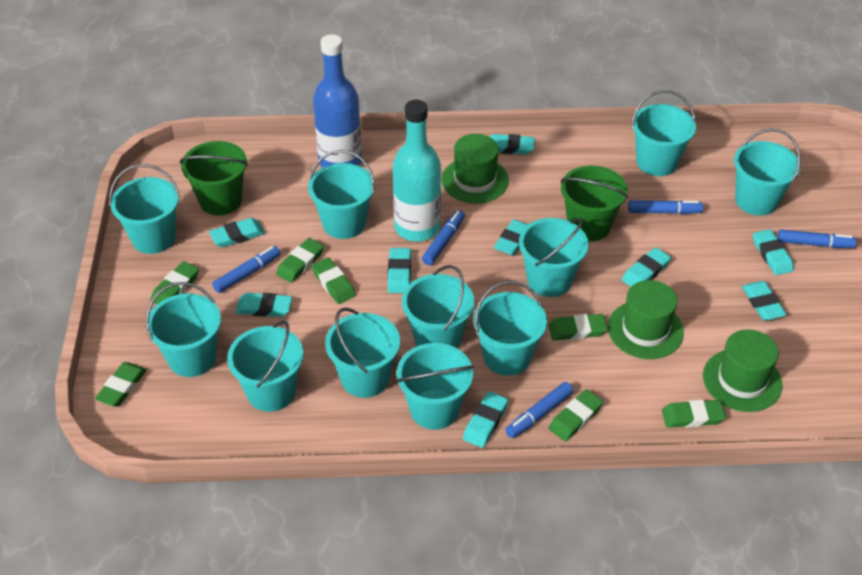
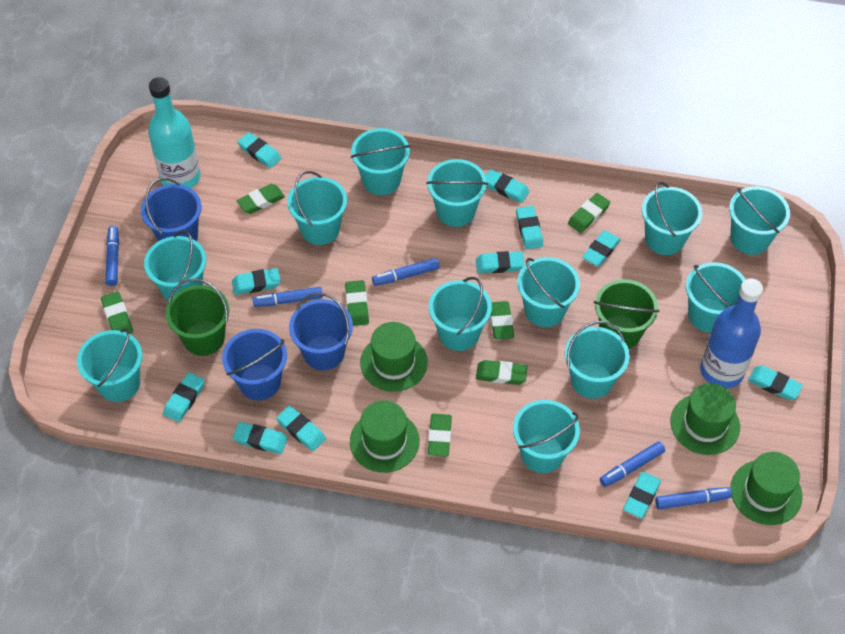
blue bucket: none = 0 -> [141,178,202,241] [222,329,287,401] [289,293,353,370] = 3
green hat: [442,134,509,203] [608,280,684,359] [703,329,783,412] = 3 -> [350,401,420,473] [360,322,428,392] [671,383,740,455] [730,452,803,525] = 4
turquoise bucket: [109,164,180,254] [146,282,221,377] [227,320,303,412] [308,150,375,239] [325,308,400,398] [396,343,474,430] [402,265,475,348] [473,280,547,376] [519,218,588,297] [632,90,696,176] [734,128,801,216] = 11 -> [77,329,142,402] [144,230,206,301] [287,171,347,245] [351,128,410,195] [426,159,488,227] [429,277,492,351] [513,400,580,473] [517,257,580,327] [565,321,630,399] [642,182,702,255] [686,262,746,333] [729,186,790,255] = 12
turquoise eraser: [209,218,265,247] [236,293,292,317] [388,248,411,293] [463,391,508,448] [490,134,535,155] [494,219,528,256] [622,247,671,287] [742,281,787,320] [753,229,794,275] = 9 -> [163,372,205,422] [232,268,281,295] [233,422,288,454] [237,132,282,168] [276,406,326,451] [476,251,525,273] [486,169,530,203] [516,206,543,249] [582,231,621,266] [623,472,661,519] [748,366,803,400] = 11

